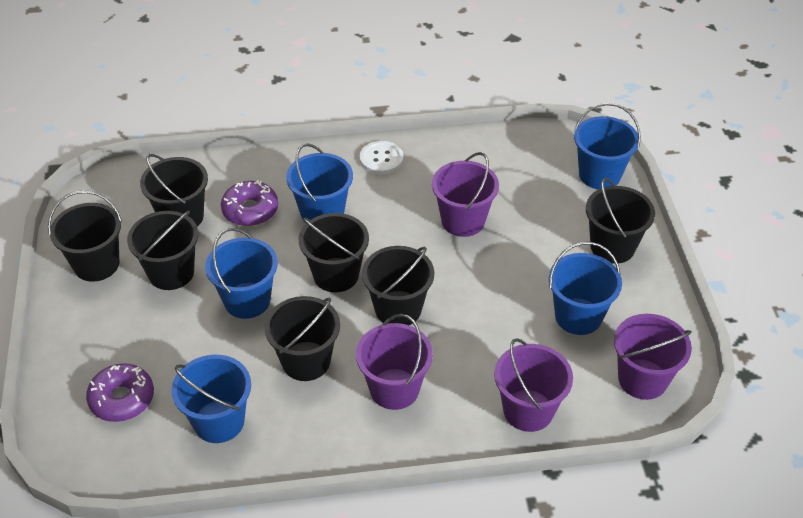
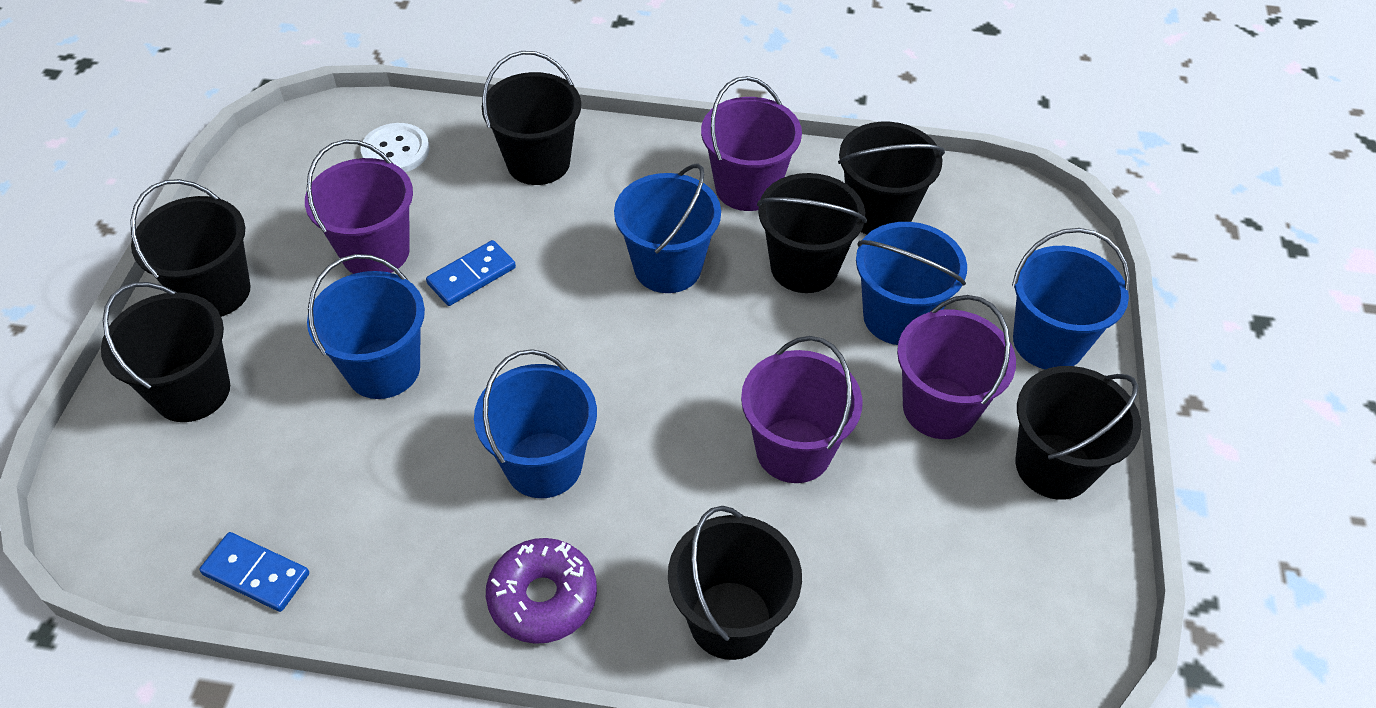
blue domino: none = 0 -> [199,532,309,612] [426,240,516,306] = 2
purple donut: [86,363,154,422] [221,180,278,226] = 2 -> [486,538,597,644] = 1

